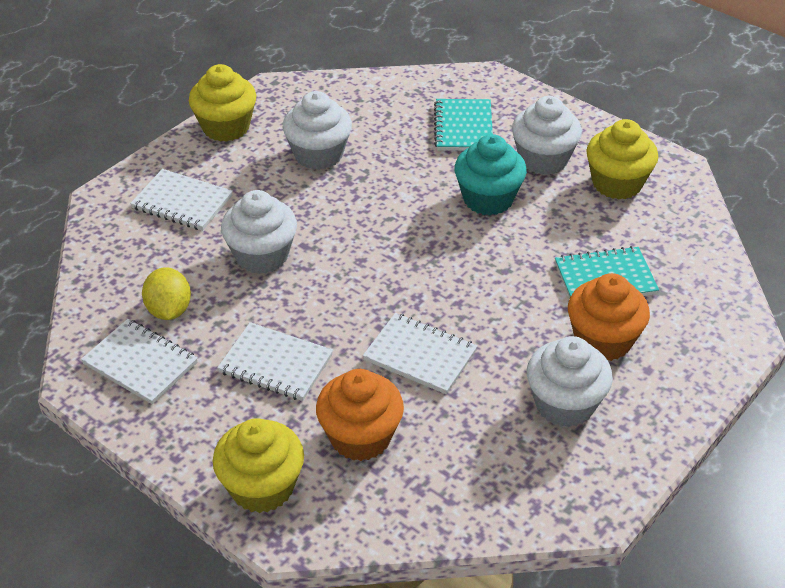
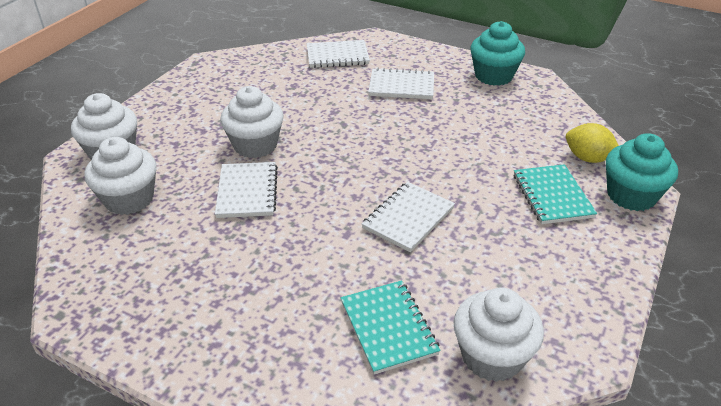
orange cupcake: [316,369,404,461] [568,273,650,361] = 2 -> none = 0
turquoise cupcake: [454,134,527,215] = 1 -> [470,21,525,86] [606,133,678,211] = 2
yellow cupcake: [189,64,256,142] [213,418,304,513] [586,119,658,199] = 3 -> none = 0

